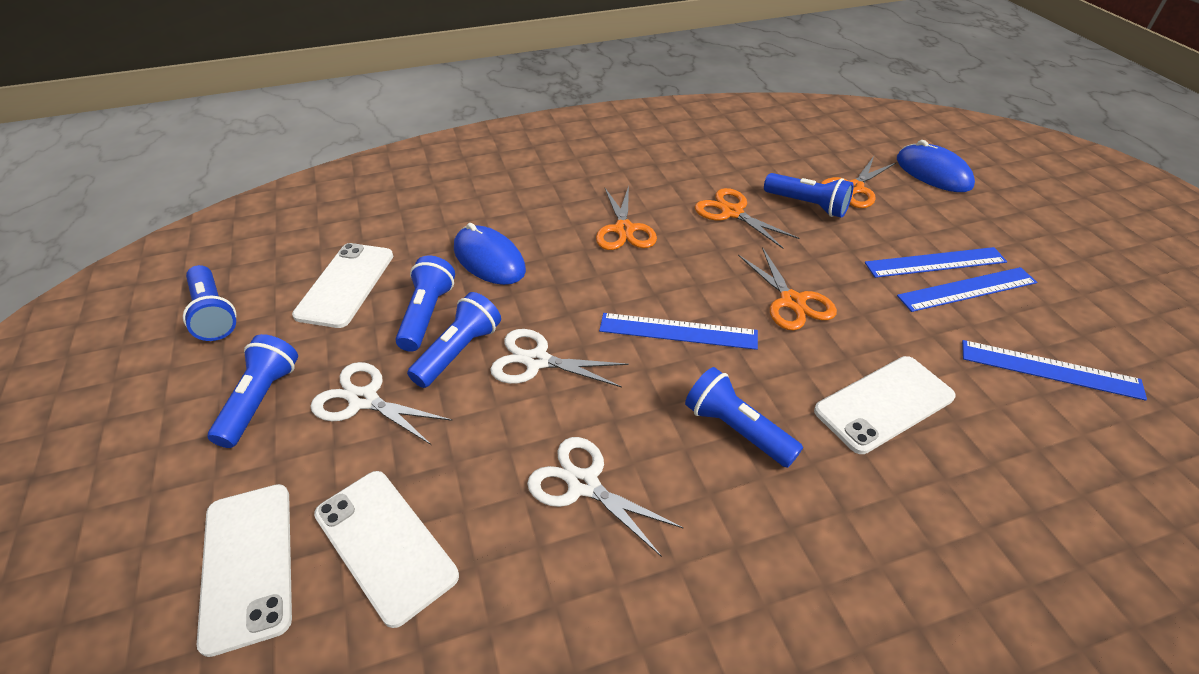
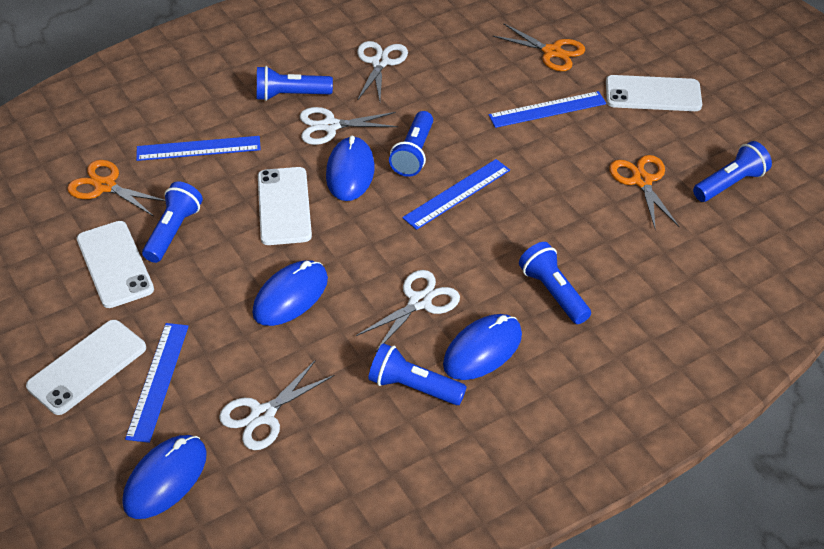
blue mouse: [454,223,526,285] [897,140,975,192] = 2 -> [122,435,207,519] [252,260,328,326] [326,136,375,201] [443,314,522,380] = 4
orange scissors: [596,186,657,250] [695,188,799,249] [738,247,837,330] [821,156,896,208] = 4 -> [67,160,165,216] [492,23,585,71] [609,155,679,230] = 3
white scissors: [310,362,452,445] [490,329,629,388] [527,437,683,557] = 3 -> [219,360,334,450] [300,107,398,145] [356,270,460,351] [357,41,408,101] = 4

